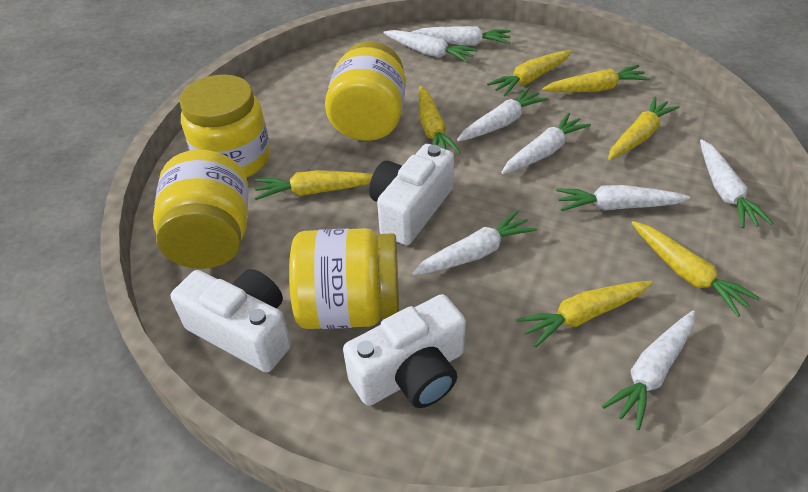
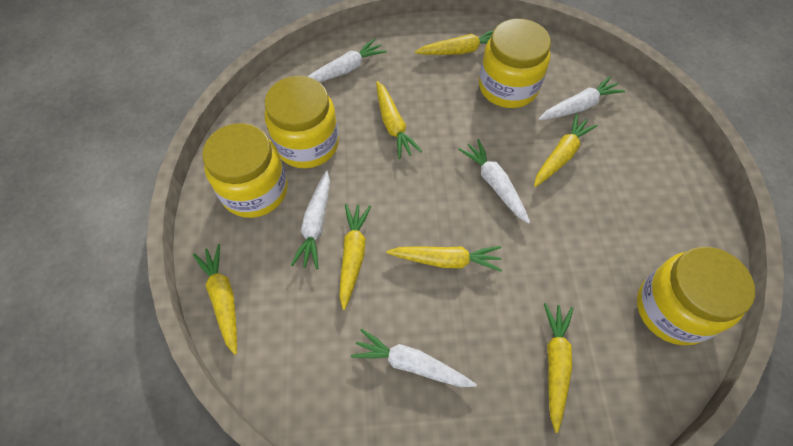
white camera: [171,269,291,373] [343,294,466,408] [369,144,454,245] = 3 -> none = 0
white carrot: [383,30,478,63] [412,26,511,46] [412,210,537,275] [457,87,548,141] [501,113,591,174] [556,185,690,211] [602,311,695,430] [700,139,773,228] = 8 -> [290,171,330,269] [307,38,387,82] [351,329,477,387] [458,139,530,224] [539,76,625,120] = 5

